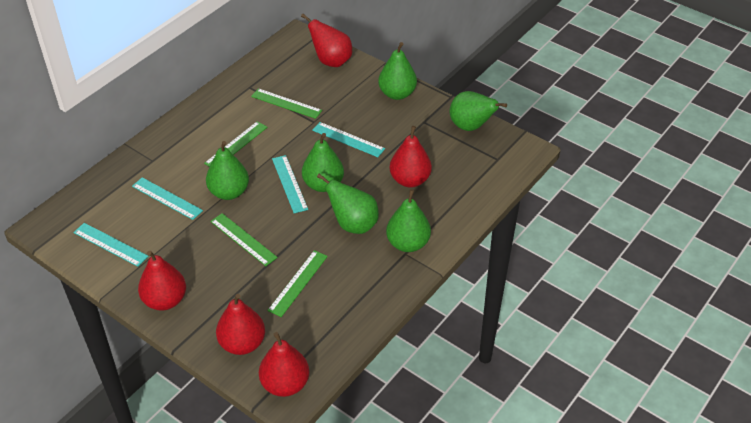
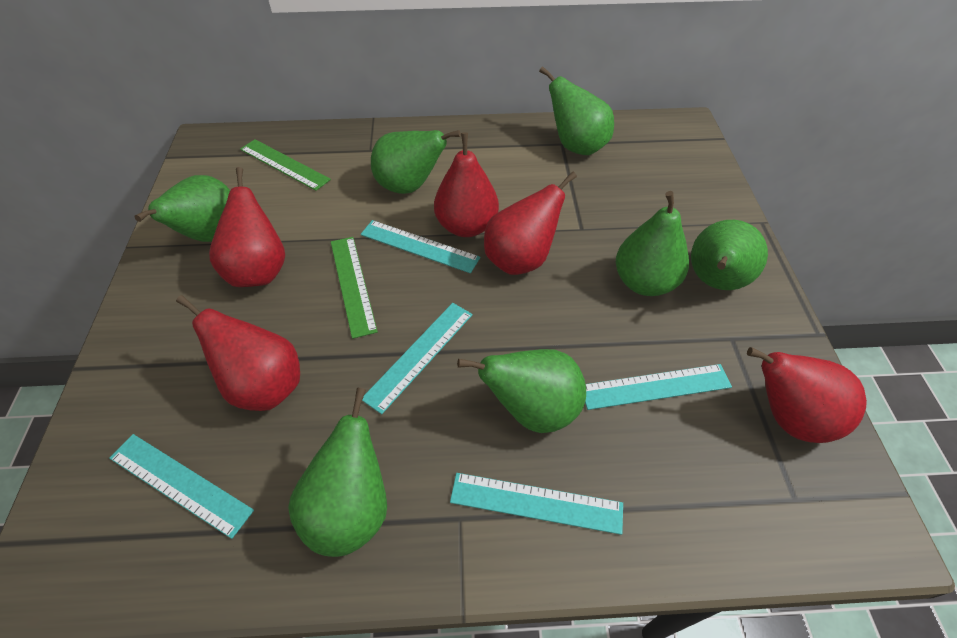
green pear: [206,141,249,200] [302,133,344,192] [317,174,379,234] [378,42,417,100] [386,189,431,252] [450,91,507,131] = 6 -> [134,175,230,242] [288,388,387,557] [371,130,461,194] [457,349,586,433] [539,66,614,155] [616,191,689,296] [691,220,768,290] = 7
green ruler: [204,121,268,167] [210,213,278,266] [251,88,322,119] [267,250,328,317] = 4 -> [240,139,331,191] [331,237,378,339] = 2
turquoise ruler: [74,223,149,267] [132,177,203,220] [272,155,308,213] [312,122,385,157] = 4 -> [109,434,254,539] [361,220,480,273] [362,303,473,414] [450,473,623,535] [585,364,732,410] = 5

